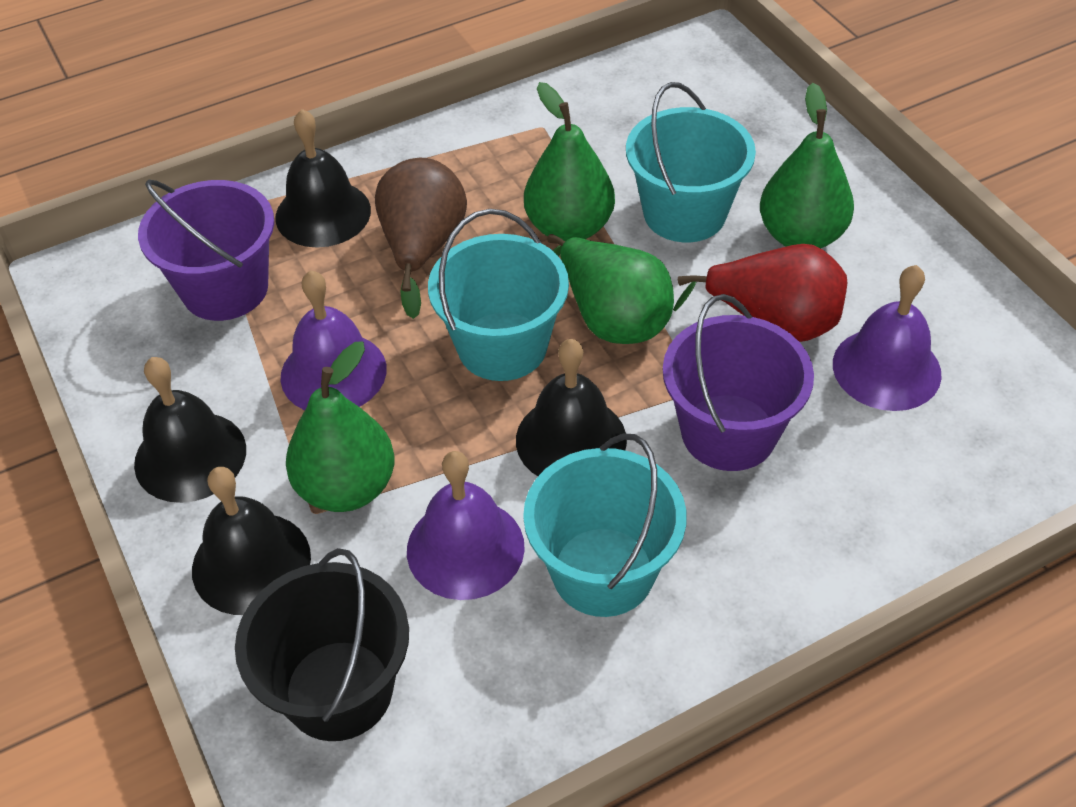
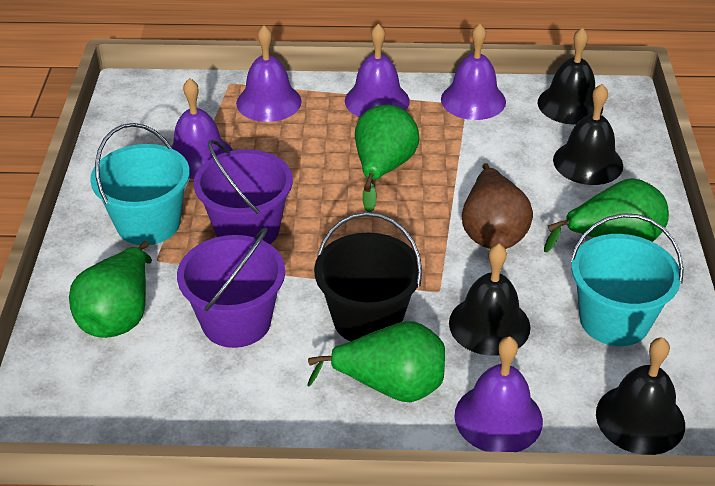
purple bell: [281,270,387,410] [407,451,525,600] [833,265,942,411] = 3 -> [171,78,233,179] [236,25,302,122] [345,24,410,117] [441,24,506,120] [454,336,543,452] = 5
red pear: [673,244,847,342] = 1 -> none = 0
turquoise bucket: [428,209,569,381] [523,433,687,617] [626,82,756,242] = 3 -> [90,123,190,245] [570,213,684,346] = 2

